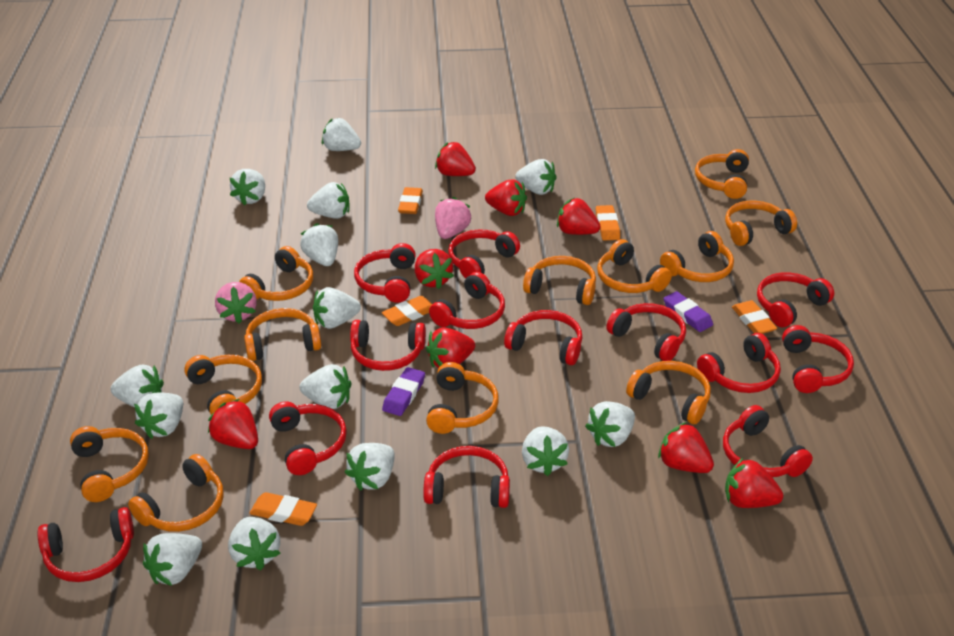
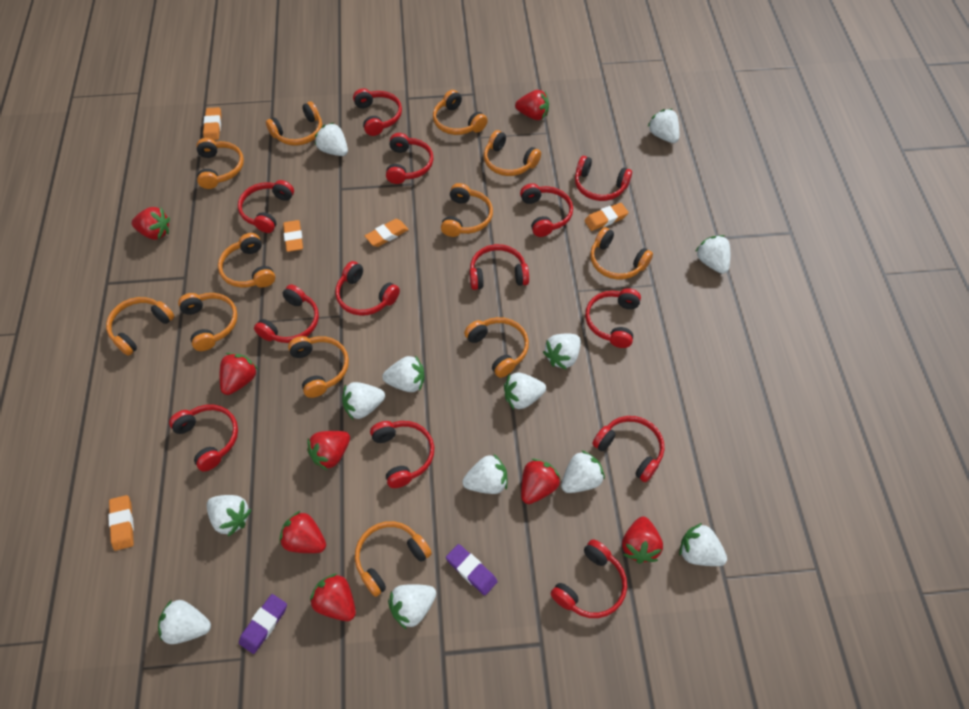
pink strawberry: [215,282,257,324] [435,197,472,239] = 2 -> none = 0
white strawberry: [111,365,164,408] [134,392,183,439] [143,533,202,586] [228,517,281,570] [230,169,265,206] [299,364,351,409] [300,223,338,266] [307,182,350,219] [313,287,361,329] [322,118,361,151] [344,443,394,491] [515,159,557,195] [522,426,569,476] [585,401,635,447] = 14 -> [158,600,211,644] [207,495,252,537] [315,123,348,156] [342,382,385,420] [382,355,425,392] [388,584,436,630] [462,454,508,494] [504,372,546,409] [543,333,581,370] [561,450,605,493] [647,109,679,143] [679,523,727,566] [695,235,730,274] = 13

